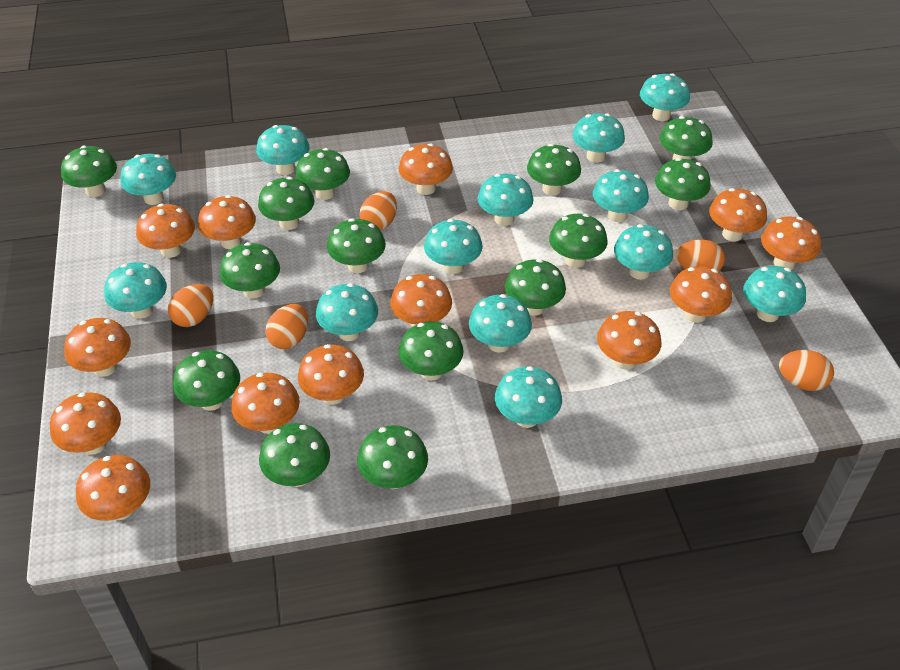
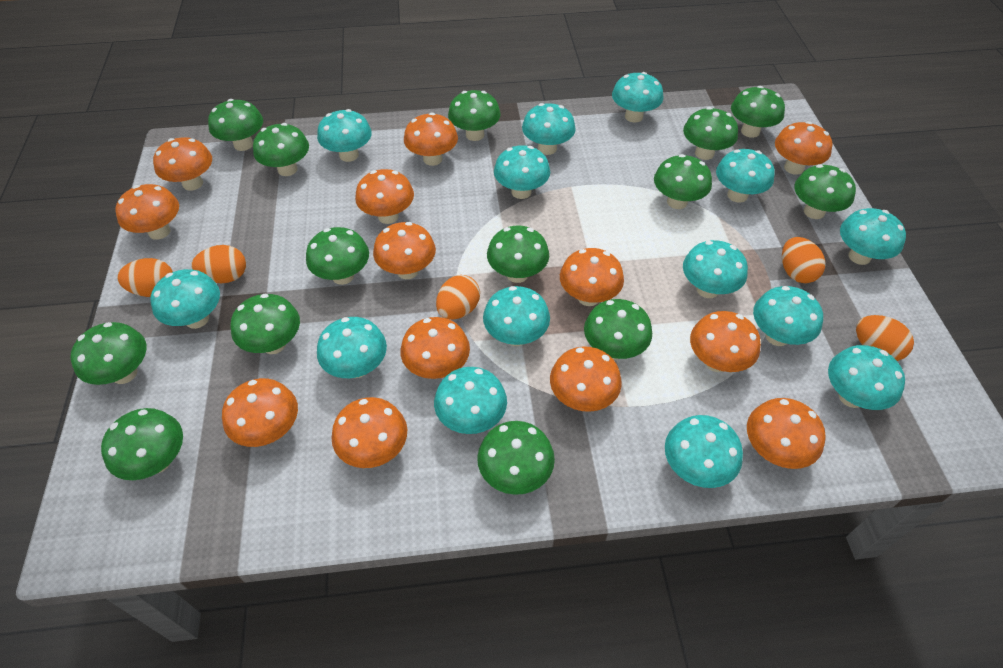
turquoise mushroom: [104,262,167,319] [120,154,176,205] [256,125,310,175] [316,283,378,341] [424,219,483,274] [469,294,532,353] [478,174,533,226] [495,366,562,428] [572,113,625,163] [593,169,649,222] [614,224,673,280] [640,73,690,121] [743,266,806,322] = 13 -> [150,269,220,329] [317,109,372,162] [317,317,387,378] [434,367,507,434] [483,286,550,346] [494,145,550,199] [522,103,576,155] [612,72,663,123] [665,415,743,488] [683,240,748,298] [716,149,775,203] [753,286,823,346] [828,345,905,410] [840,208,906,265] = 14

